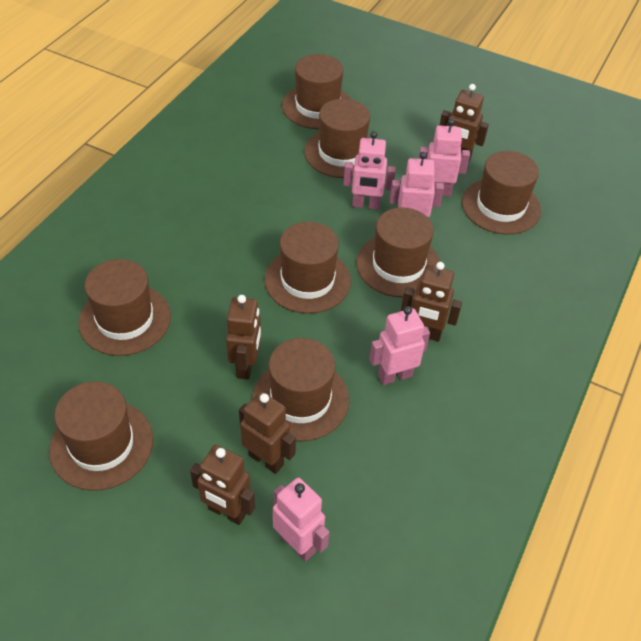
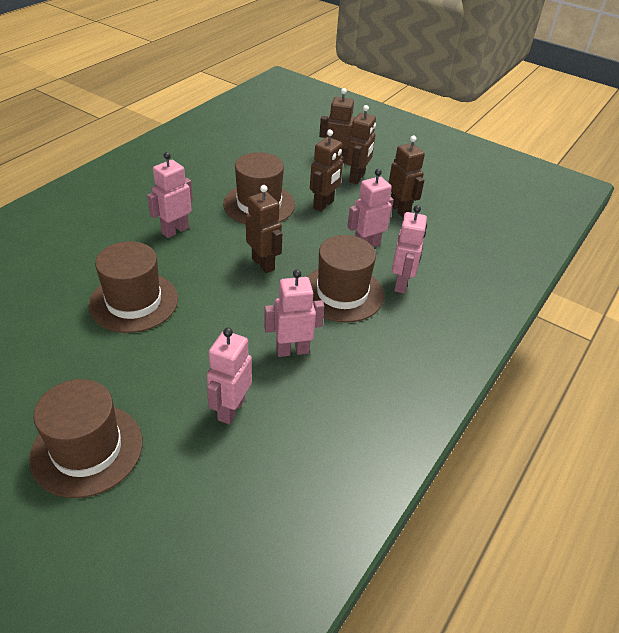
brown hat: [49,382,153,491] [78,259,171,356] [252,338,349,441] [264,222,351,314] [282,54,351,129] [304,99,372,178] [357,207,440,297] [462,151,541,235] = 8 -> [29,379,143,498] [89,241,178,333] [223,152,295,224] [307,235,384,323] = 4

